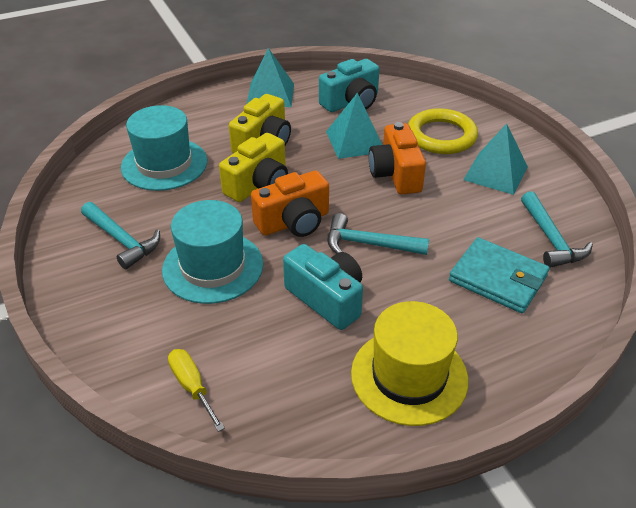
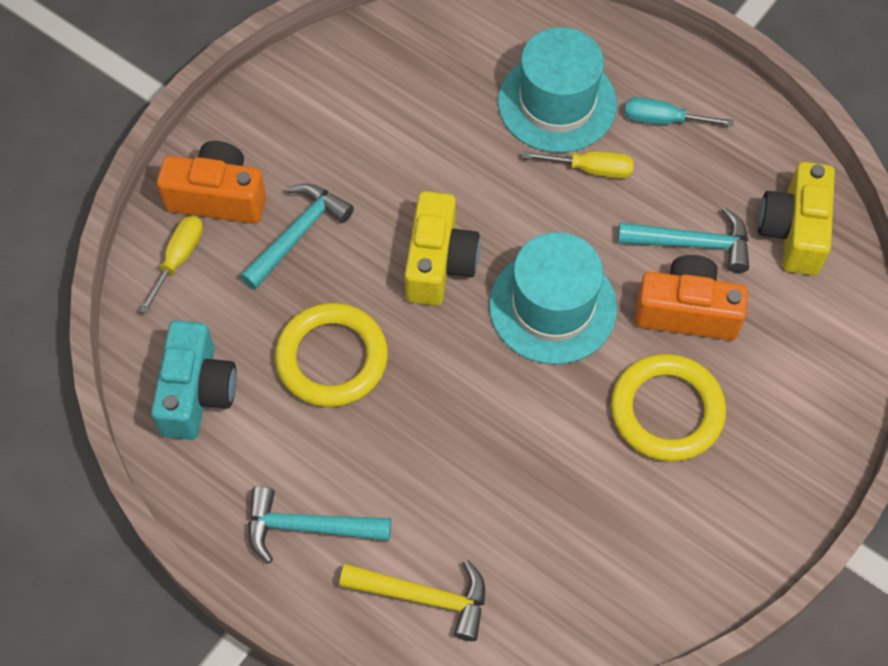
turquoise camera: [283,244,363,330] [319,59,379,112] = 2 -> [151,320,237,440] = 1
turquoise pyramid: [247,48,294,107] [326,93,382,159] [463,123,528,195] = 3 -> none = 0
turquoise screwdriver: none = 0 -> [624,97,734,126] = 1
turquoise wallet: [449,237,550,313] = 1 -> none = 0
yellow hammer: none = 0 -> [339,560,485,641] = 1
yellow hat: [351,301,468,426] = 1 -> none = 0
yellow ring: [408,108,478,154] = 1 -> [275,303,388,407] [611,354,726,462] = 2
yellow screwdriver: [168,349,225,432] = 1 -> [140,216,203,314] [523,151,634,179] = 2

